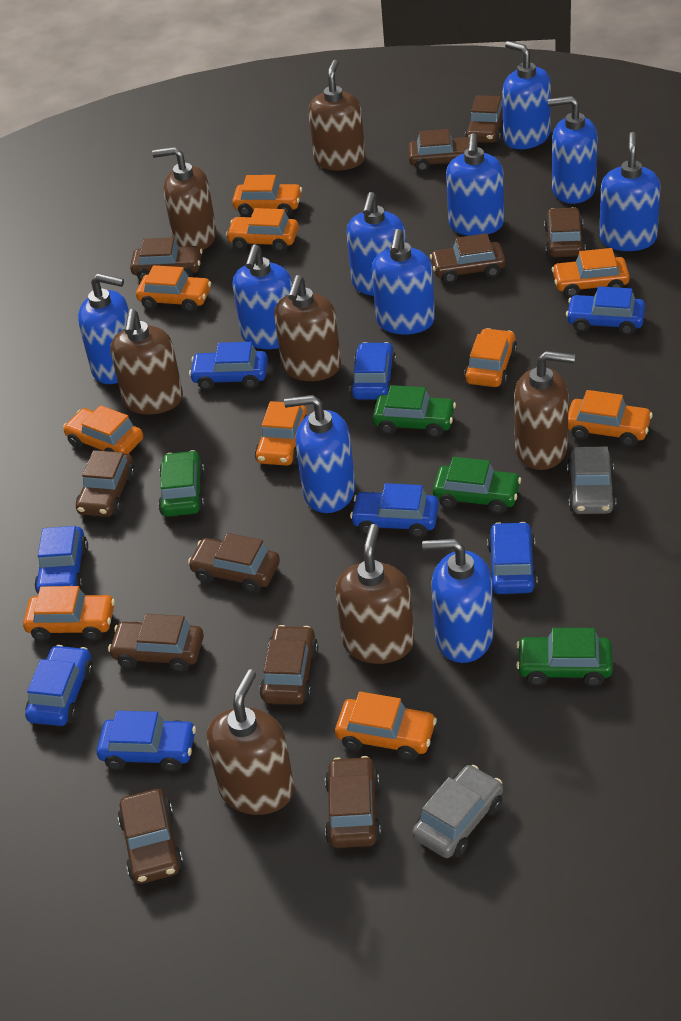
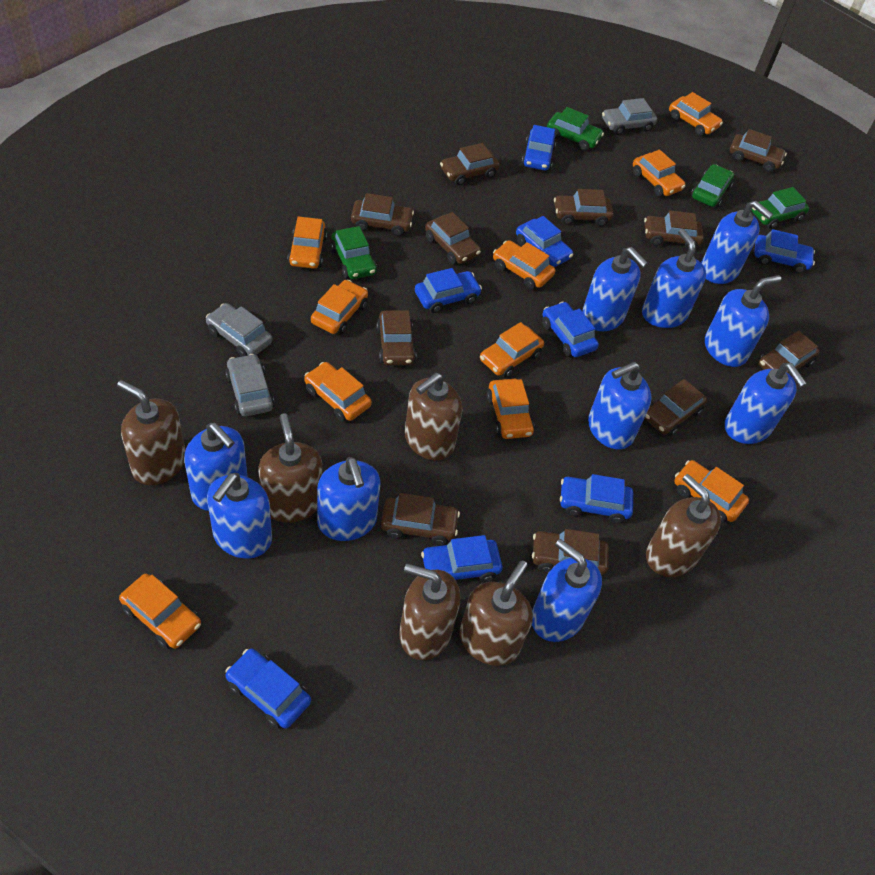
brown soap dispenser: [110,309,183,415] [152,147,217,250] [206,670,295,815] [274,275,341,381] [308,60,365,171] [335,524,414,664] [514,351,575,470] = 7 -> [117,380,185,485] [258,413,322,523] [399,563,460,660] [405,373,463,460] [459,561,533,666] [646,474,721,577] = 6
grey car: [412,765,503,858] [567,446,616,514] = 2 -> [206,303,272,357] [225,354,275,416] [602,98,657,135] = 3

